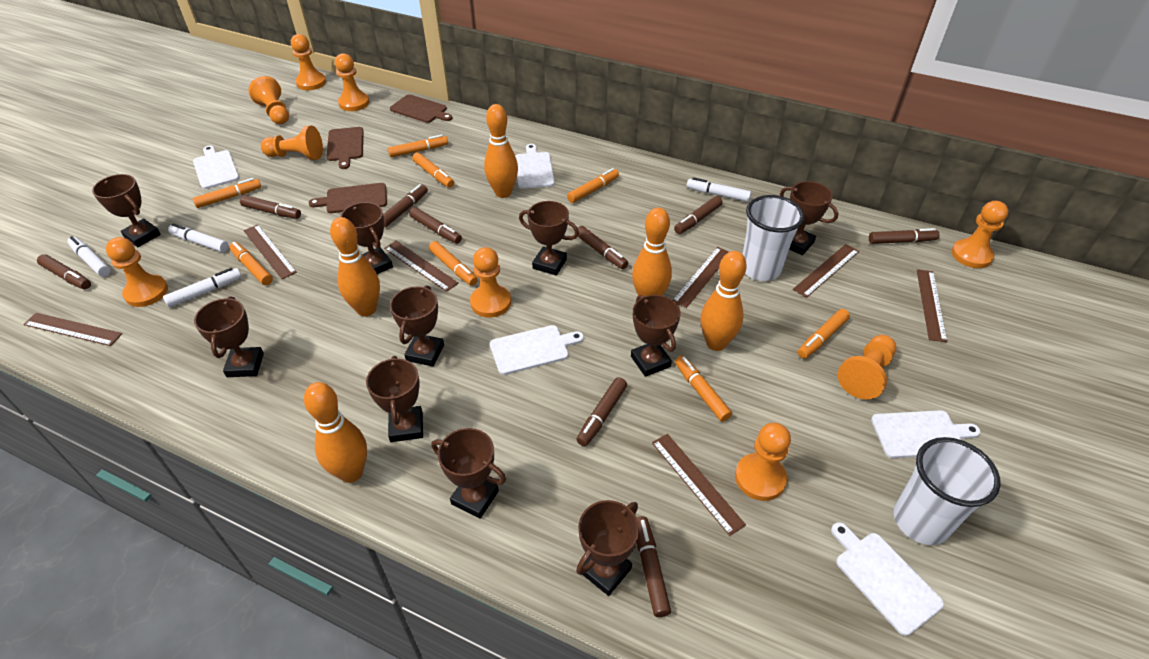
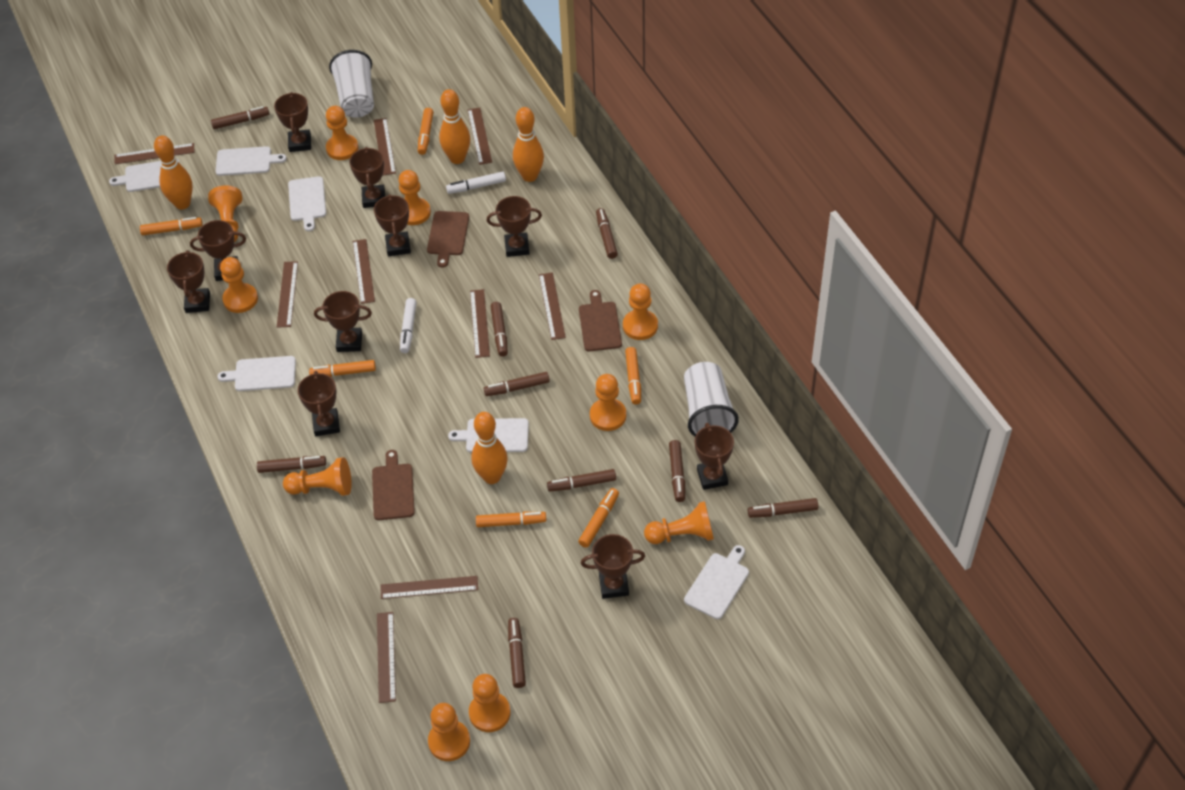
brown ruler: [23,313,123,346] [244,224,297,279] [384,241,459,292] [652,434,746,536] [673,247,729,308] [793,244,859,298] [917,269,947,343] = 7 -> [115,143,195,164] [277,261,298,328] [353,239,375,304] [374,118,396,175] [377,612,396,703] [381,576,478,599] [468,108,492,165] [470,289,490,358] [539,272,566,340] = 9
orange bowling pin: [304,382,367,483] [330,217,380,317] [484,104,518,198] [632,207,672,296] [701,251,747,351] = 5 -> [154,135,193,210] [439,89,470,164] [471,412,508,484] [513,107,544,182] = 4
orange marker: [192,178,261,208] [229,242,273,285] [388,135,448,157] [412,152,454,188] [429,241,478,286] [567,168,619,203] [675,355,732,422] [798,309,850,359] = 8 -> [140,217,203,235] [309,360,376,377] [418,108,433,155] [476,512,546,527] [578,488,619,548] [625,347,641,405] = 6
orange pawn: [106,237,168,307] [248,76,289,124] [261,126,323,160] [291,34,326,90] [335,53,369,111] [470,247,511,318] [735,423,791,501] [837,335,896,399] [951,201,1008,268] = 9 -> [208,185,242,242] [220,257,258,313] [283,457,352,496] [326,106,359,160] [398,170,431,225] [428,703,470,761] [469,674,511,732] [590,374,626,431] [623,283,658,340] [644,501,714,544] = 10
white cutting board: [193,145,239,189] [490,325,584,375] [515,144,555,189] [831,522,944,636] [871,410,981,458] = 5 -> [109,159,180,192] [216,146,287,176] [217,356,296,391] [288,176,326,231] [448,418,529,453] [684,545,749,619] = 6
white marker: [67,236,111,276] [163,268,242,307] [168,223,229,252] [687,177,751,202] = 4 -> [400,298,417,353] [446,171,506,194] = 2

